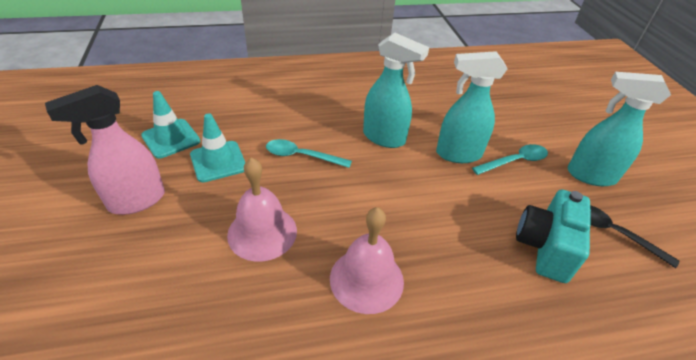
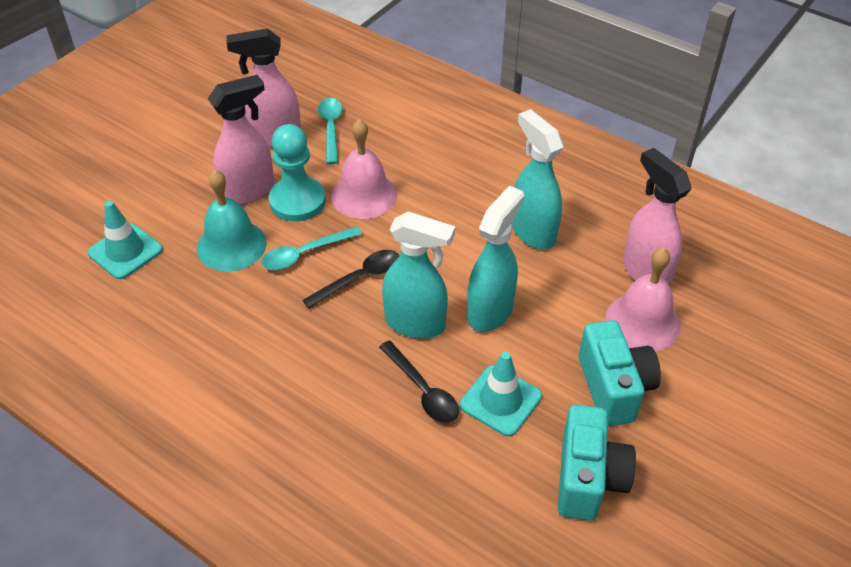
black spoon: [590,205,680,268] = 1 -> [303,250,399,308] [379,340,459,423] = 2
pink spray bottle: [45,85,165,215] = 1 -> [208,75,274,205] [226,29,301,147] [623,148,691,286] = 3
turquoise bell: none = 0 -> [197,170,267,272] = 1
turquoise camera: [516,189,591,283] = 1 -> [558,404,636,521] [579,320,661,426] = 2
turquoise pawn: none = 0 -> [268,124,326,221] = 1

